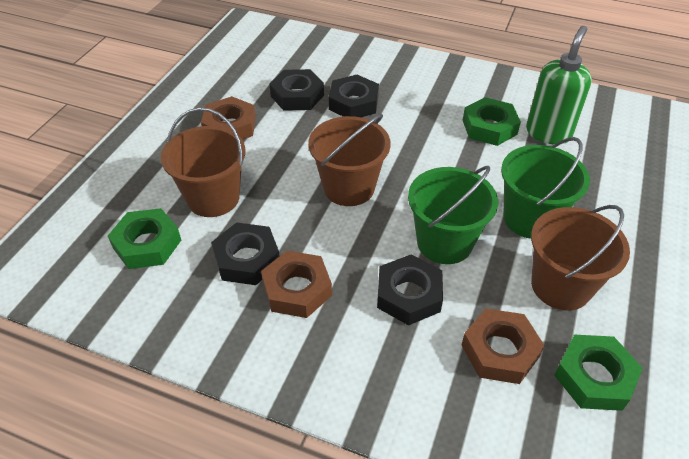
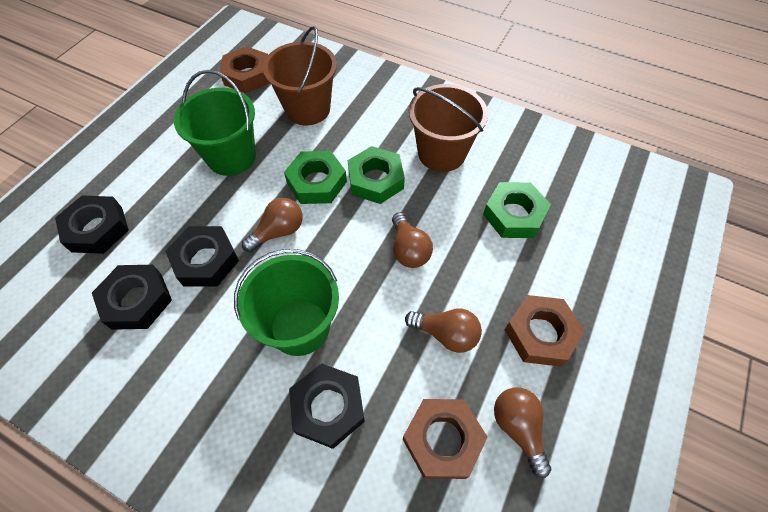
brown bucket: [161,107,245,217] [308,114,391,206] [531,205,630,310] = 3 -> [263,26,337,125] [409,84,488,172] = 2
brown light bulb: none = 0 -> [242,198,303,252] [392,212,433,268] [405,308,482,353] [494,387,551,478] = 4
green soap dispenser: [526,26,592,144] = 1 -> none = 0

